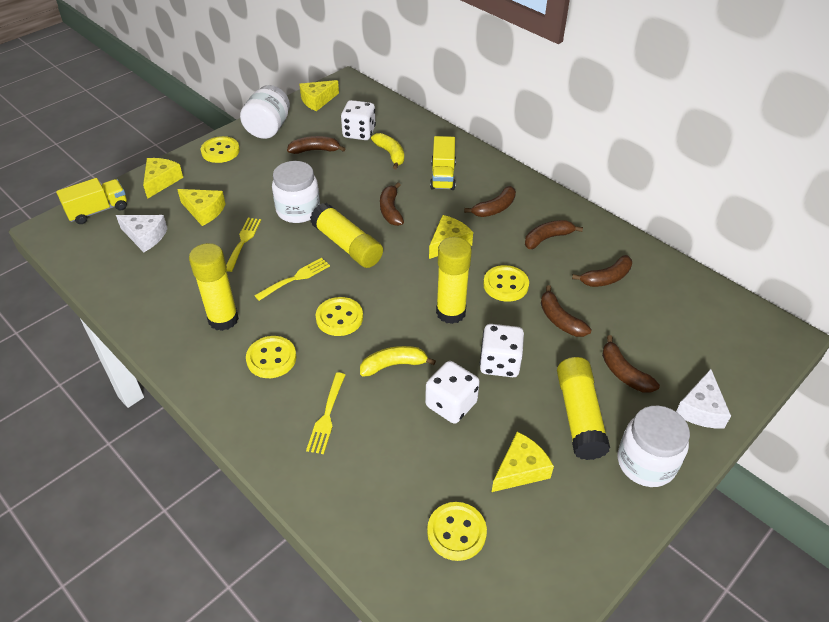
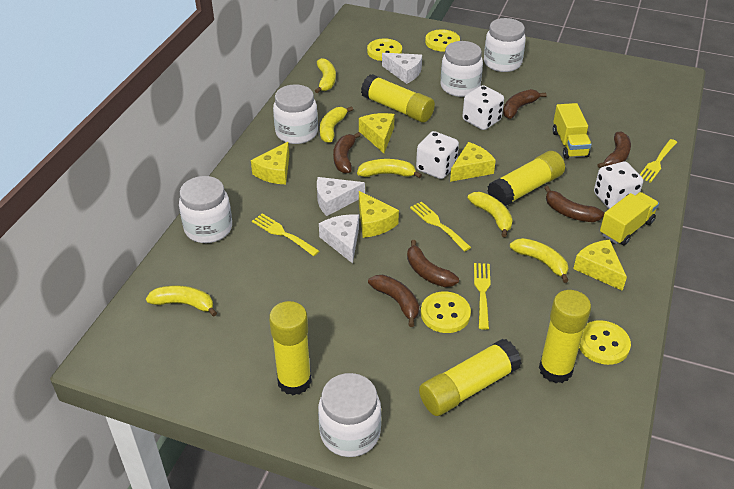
brown banana: [287,136,346,154] [380,183,404,226] [464,186,516,217] [525,220,583,249] [541,285,591,337] [572,255,632,287] [602,335,660,393] = 7 -> [333,132,361,173] [368,275,419,327] [407,240,459,287] [503,89,547,119] [544,186,604,222] [597,131,631,168] = 6
white cheese: [116,215,168,252] [676,369,731,428] = 2 -> [317,177,365,216] [319,214,359,263] [382,53,422,84] = 3
white jar: [240,85,290,139] [272,161,320,223] [618,406,690,487] = 3 -> [179,176,232,243] [273,84,318,144] [318,373,381,457] [441,41,483,97] [484,18,526,72] = 5
yellow banana: [360,346,436,377] [371,133,404,169] = 2 -> [146,285,217,317] [315,58,336,93] [320,106,353,143] [357,159,422,178] [468,192,513,237] [510,238,569,283] = 6
yellow button: [201,136,240,163] [246,336,296,378] [316,297,363,336] [427,502,487,561] [483,265,529,302] = 5 -> [367,38,402,61] [421,292,471,333] [425,29,460,52] [579,320,631,365] = 4
yellow fork: [226,218,261,272] [254,258,330,301] [306,373,345,454] = 3 -> [252,213,319,256] [410,201,471,251] [474,263,491,330] [640,139,677,183] = 4
yellow glue stick: [189,243,239,331] [310,203,383,268] [436,237,472,324] [557,357,610,460] = 4 -> [269,301,312,395] [361,74,435,122] [419,339,522,416] [487,151,565,206] [539,290,591,383] = 5

